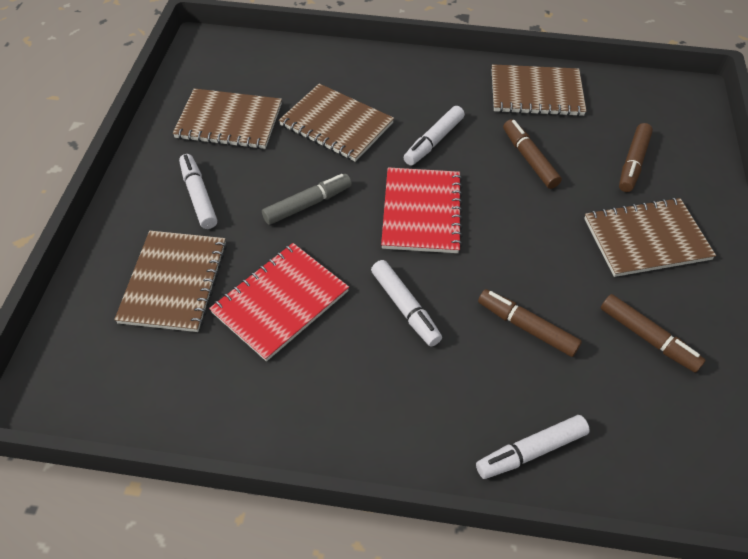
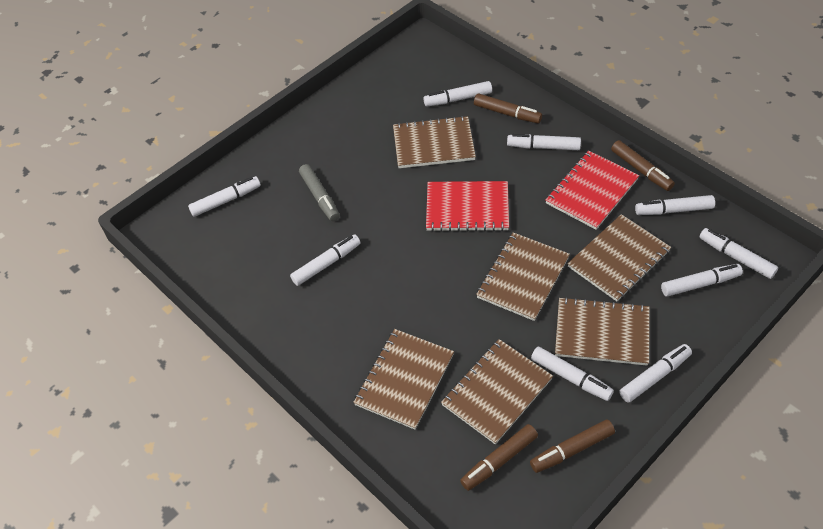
brown notebook: [114,231,227,332] [173,88,282,149] [279,83,394,162] [492,64,586,116] [584,197,716,277] = 5 -> [353,329,454,430] [393,116,476,168] [441,339,553,444] [476,232,570,321] [555,297,650,366] [567,214,671,301] = 6
white marker: [179,154,217,229] [371,260,442,346] [404,106,465,166] [476,415,590,479] = 4 -> [188,176,261,217] [290,234,361,286] [423,81,492,107] [507,134,581,150] [531,347,614,401] [619,344,692,402] [635,195,715,215] [661,264,743,297] [700,228,778,279] = 9

